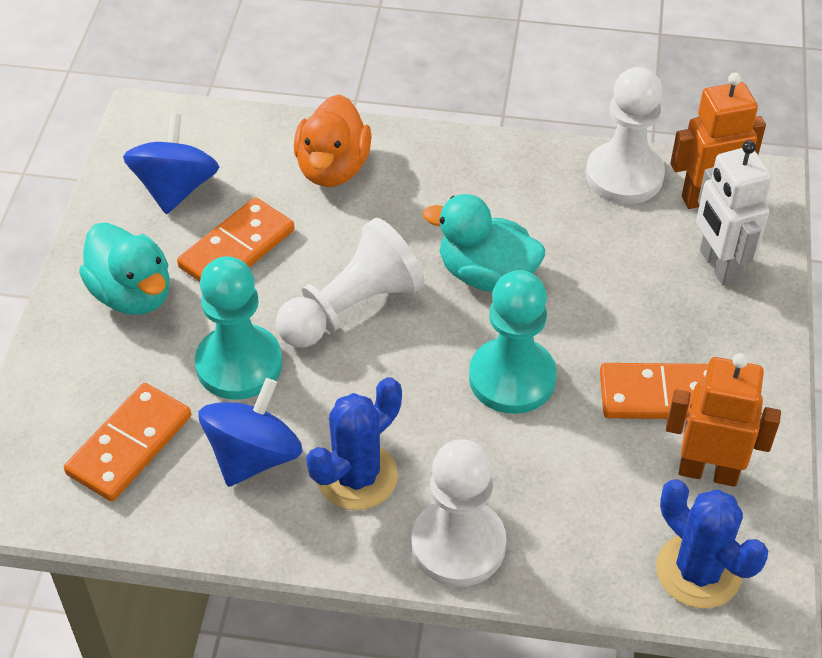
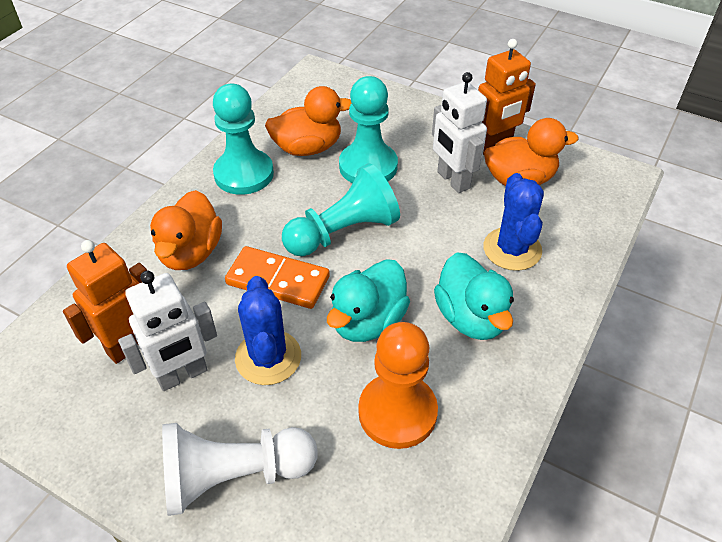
blue spinning top: [123,113,219,214] [199,378,302,487] = 2 -> none = 0
orange domino: [64,383,191,501] [177,197,294,282] [600,363,709,419] = 3 -> [225,246,330,309] = 1
orange duck: [294,94,372,187] = 1 -> [150,190,222,270] [265,86,352,156] [484,118,579,186] = 3
orange pawn: none = 0 -> [358,322,438,449] = 1
turquoise pawn: [195,256,282,400] [469,270,557,414] = 2 -> [213,84,274,195] [282,163,400,256] [339,76,398,183] = 3
white pawn: [276,218,425,347] [411,439,506,587] [586,67,665,204] = 3 -> [162,423,318,516] = 1
white robot: [696,140,772,286] = 1 -> [118,271,217,391] [432,72,487,193] = 2

